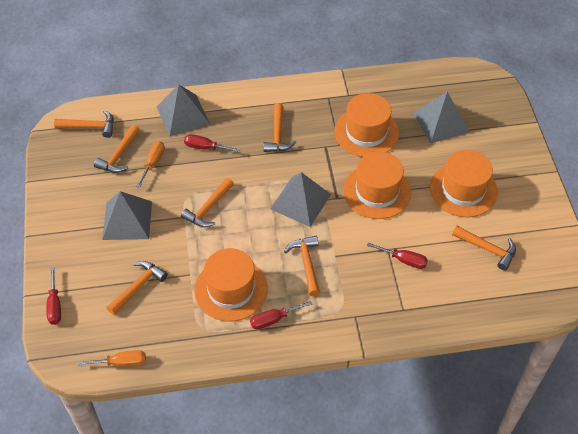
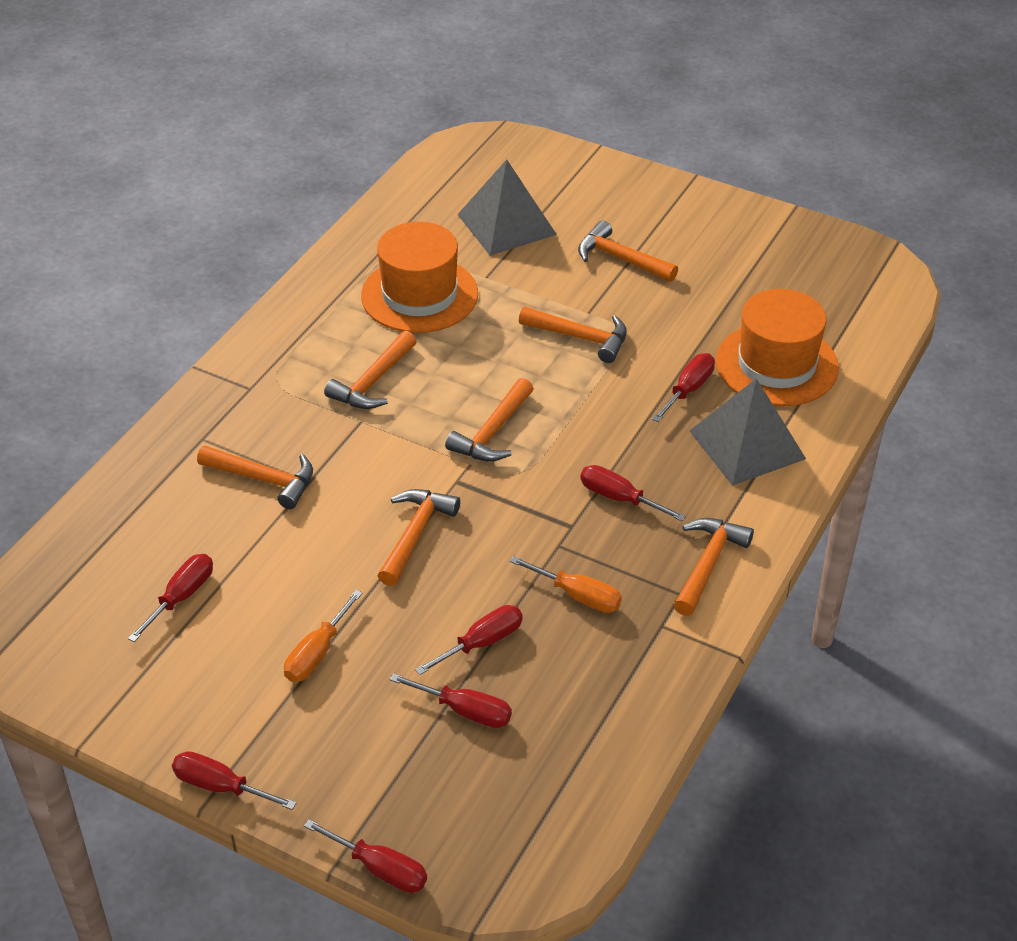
grey pyramid: [102,191,152,240] [157,84,210,136] [270,172,331,227] [413,92,469,143] = 4 -> [457,159,557,256] [689,378,806,486] = 2
orange hat: [194,248,268,321] [334,93,399,157] [343,152,411,219] [430,150,498,217] = 4 -> [361,222,478,333] [716,289,839,406] = 2
red screwdriver: [46,267,61,325] [184,134,240,152] [250,301,312,330] [367,242,428,269] = 4 -> [128,554,213,642] [172,751,296,810] [304,819,427,893] [390,673,512,728] [415,605,523,675] [580,465,686,521] [652,353,715,422] = 7

